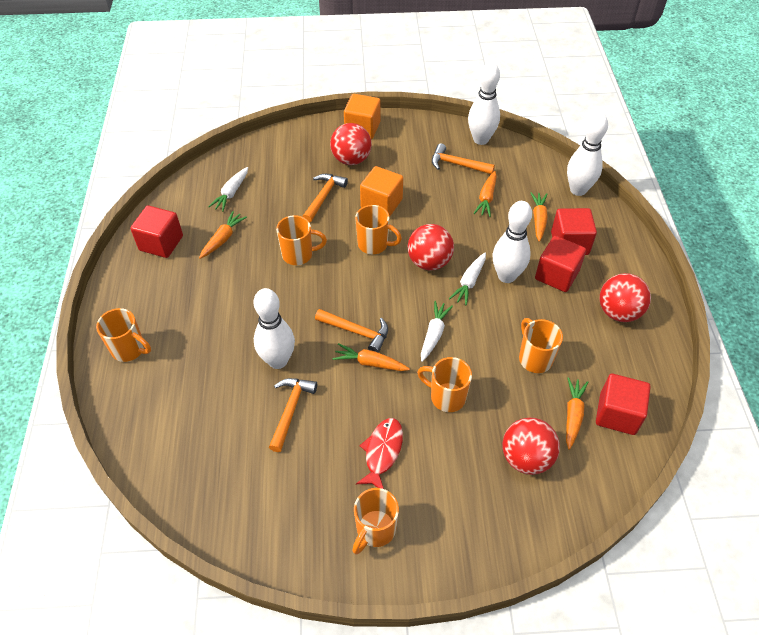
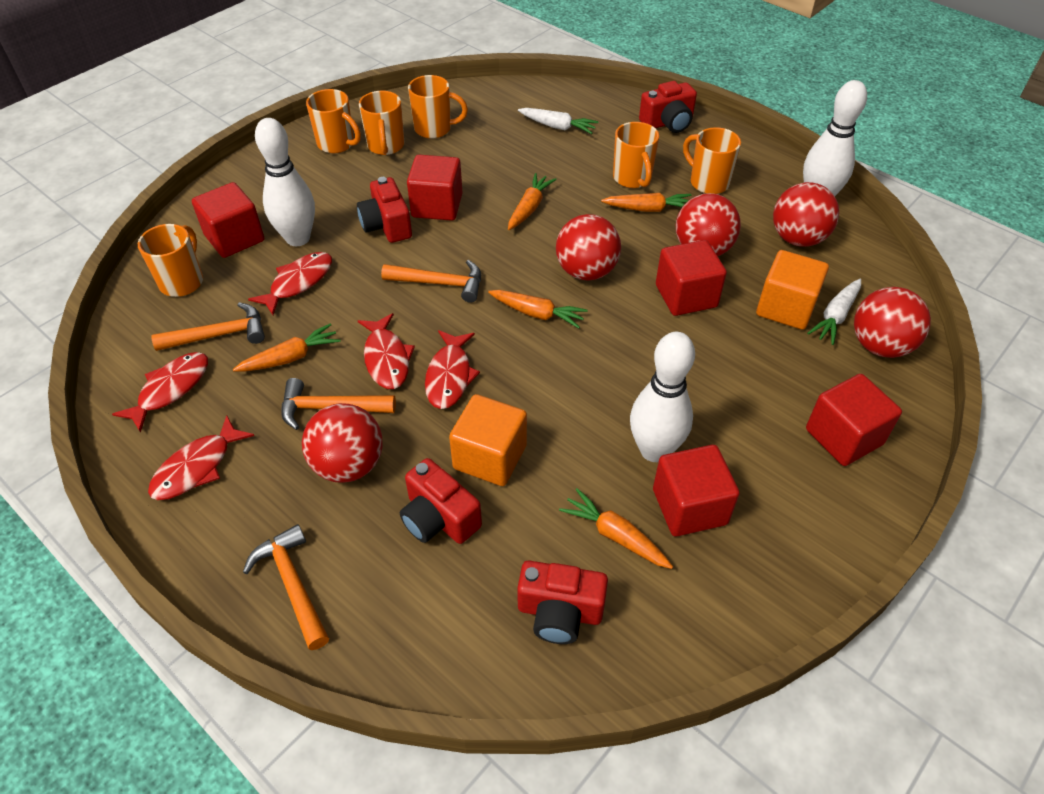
red ball: [330,123,371,165] [408,224,454,271] [502,417,560,475] [599,273,651,322] = 4 -> [302,403,383,483] [556,214,621,281] [676,193,741,256] [773,182,839,247] [854,287,931,358] = 5
red camera: none = 0 -> [357,177,412,243] [400,458,482,544] [517,560,608,644] [639,81,697,133] = 4
red cube: [130,206,183,258] [535,236,586,292] [551,208,597,255] [596,374,651,435] = 4 -> [192,182,264,258] [407,155,463,221] [653,445,739,536] [656,240,727,316] [806,374,902,466] = 5
red fish: [356,418,403,489] = 1 -> [112,352,208,433] [148,415,254,500] [248,252,332,315] [358,313,415,389] [425,330,480,409] = 5
white bowling pin: [253,288,295,369] [468,63,500,145] [493,201,532,283] [567,113,608,196] = 4 -> [255,118,315,246] [630,332,695,462] [803,80,867,196] = 3
white carrot: [208,167,248,212] [421,301,453,362] [449,253,486,305] = 3 -> [518,108,599,134] [807,279,861,345] = 2

